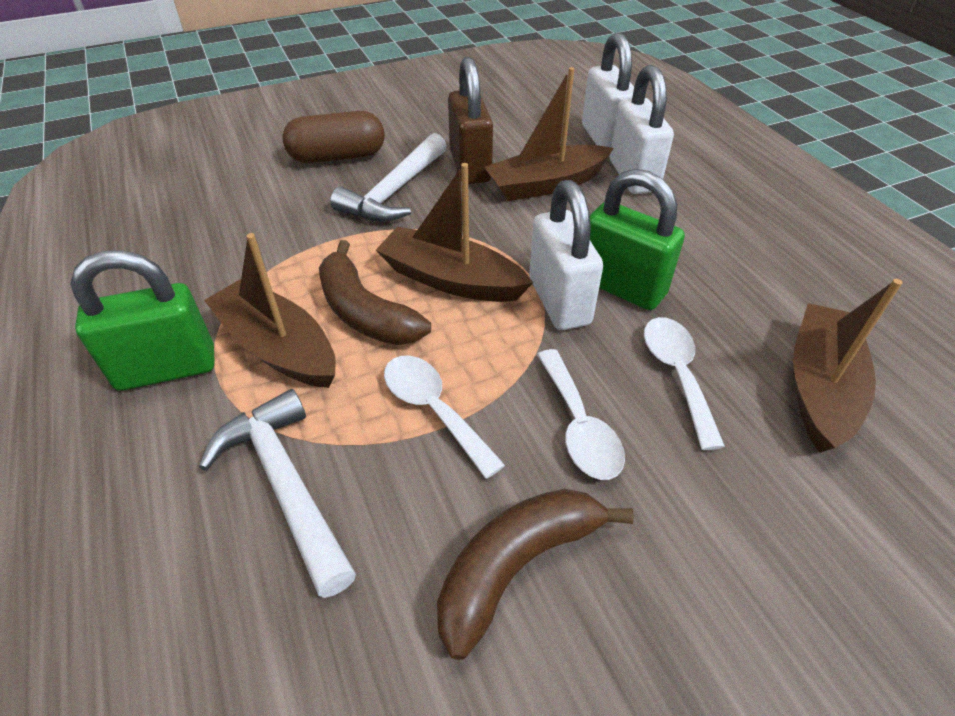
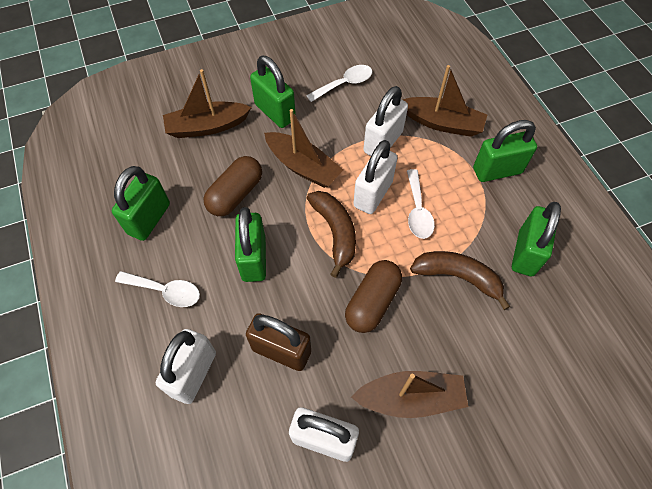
brown capsule: [283,111,384,163] = 1 -> [203,156,262,216] [345,260,402,333] = 2
green padlock: [70,250,215,391] [590,169,685,310] = 2 -> [112,166,170,241] [235,207,266,282] [250,56,296,128] [473,120,537,182] [512,202,561,276] = 5
white hammer: [199,389,356,598] [330,133,447,222] = 2 -> none = 0
white padlock: [529,180,603,330] [582,32,634,147] [609,65,674,194] = 3 -> [156,329,216,404] [289,407,359,462] [353,140,398,214] [364,86,408,156] = 4

